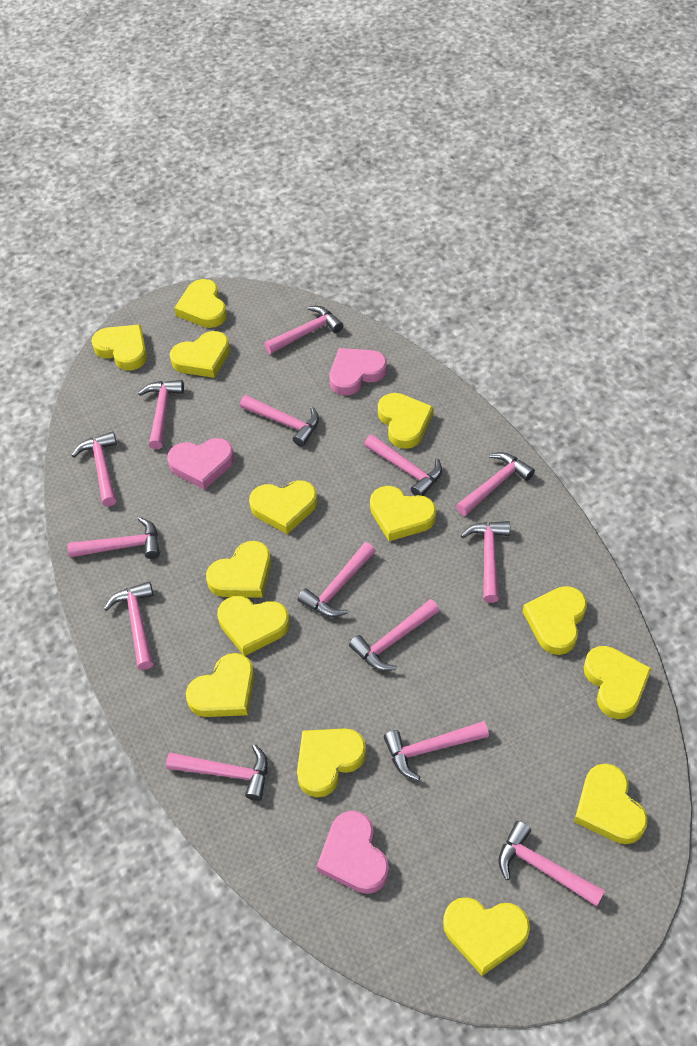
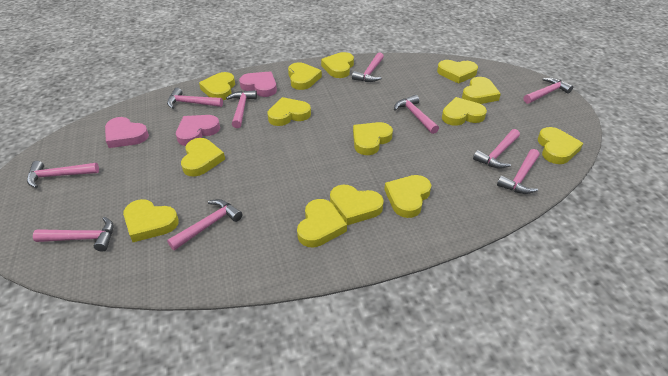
pink hammer: [68,517,160,559] [71,431,117,506] [104,581,153,670] [138,380,184,449] [166,744,268,801] [240,395,319,447] [264,306,343,354] [298,542,376,617] [349,599,440,671] [364,434,442,496] [384,721,489,781] [456,452,535,516] [461,521,510,603] [498,821,605,906] = 14 -> [27,161,99,188] [33,217,114,252] [167,88,223,109] [167,199,243,250] [226,90,257,128] [352,52,384,82] [394,95,439,134] [473,129,520,169] [497,149,540,194] [524,78,573,104] = 10

